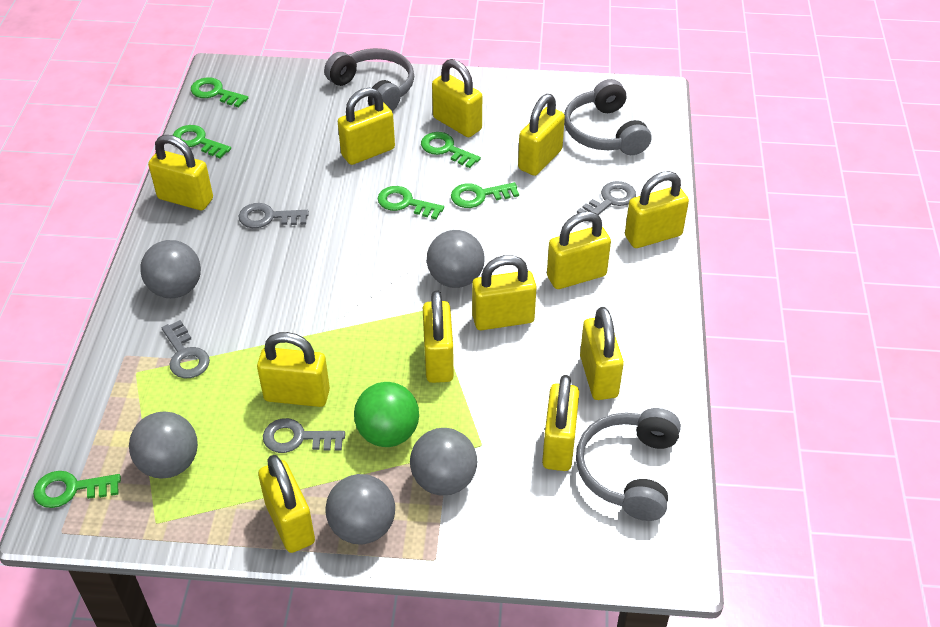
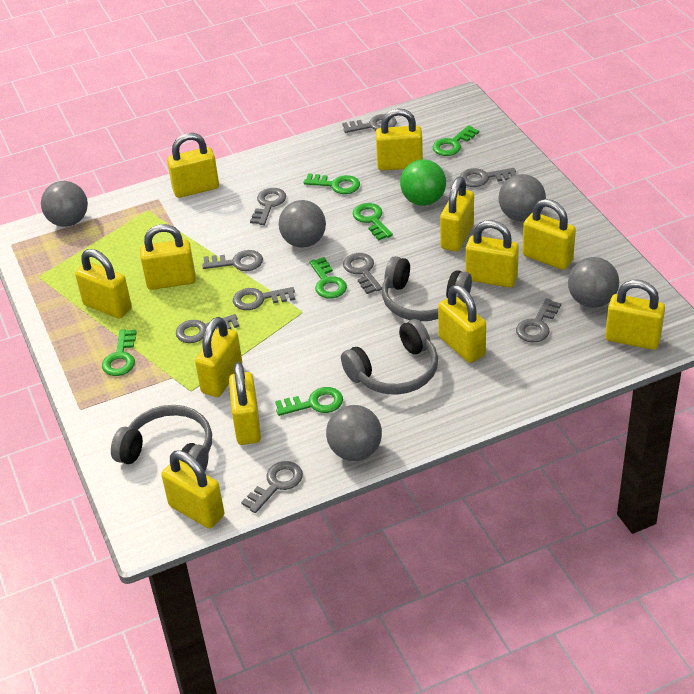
grey key: [162,320,210,378] [238,203,309,228] [263,418,345,453] [577,181,636,222] = 4 -> [176,314,240,343] [202,250,263,271] [233,287,295,310] [241,461,303,513] [250,188,286,225] [342,114,397,133] [343,253,382,294] [460,168,516,187] [516,298,561,342] = 9

